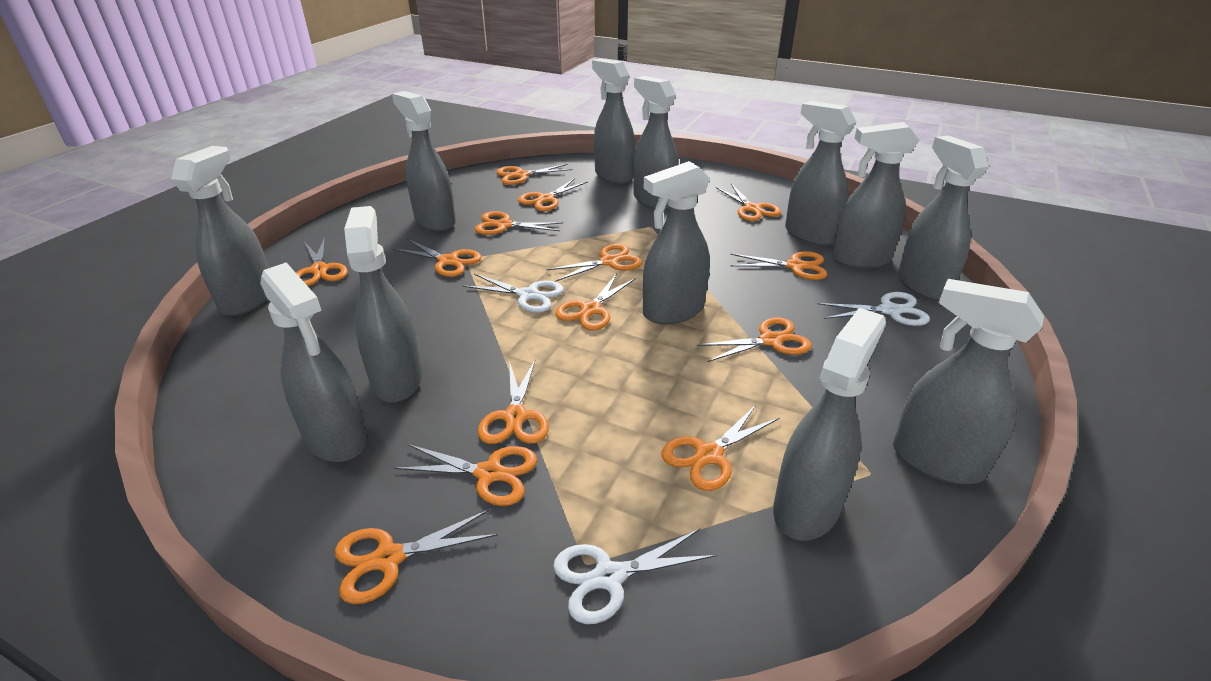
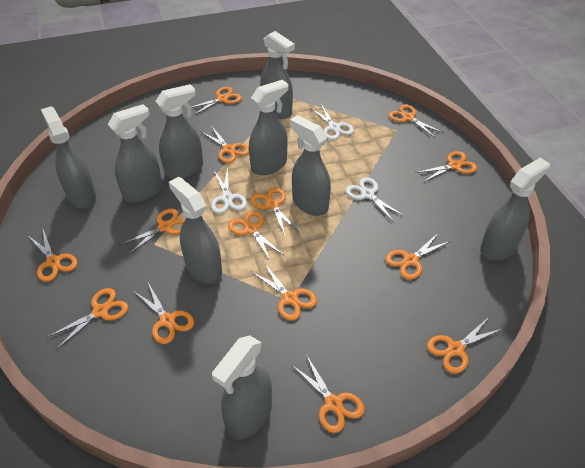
grey spray bottle: [171,146,269,316] [260,262,367,462] [344,206,422,403] [392,91,456,232] [592,58,635,184] [633,76,679,210] [643,161,710,324] [773,308,886,541] [785,101,856,246] [831,122,919,268] [893,279,1044,484] [898,136,989,301] = 12 -> [41,106,96,209] [108,104,162,203] [156,84,203,179] [169,177,222,284] [212,335,272,440] [249,80,288,175] [260,31,295,119] [290,115,331,216] [480,158,550,261] = 9

